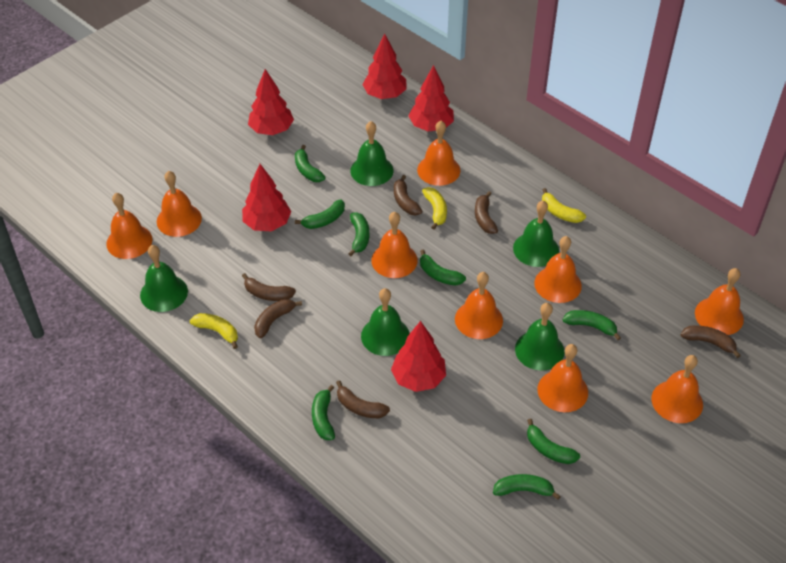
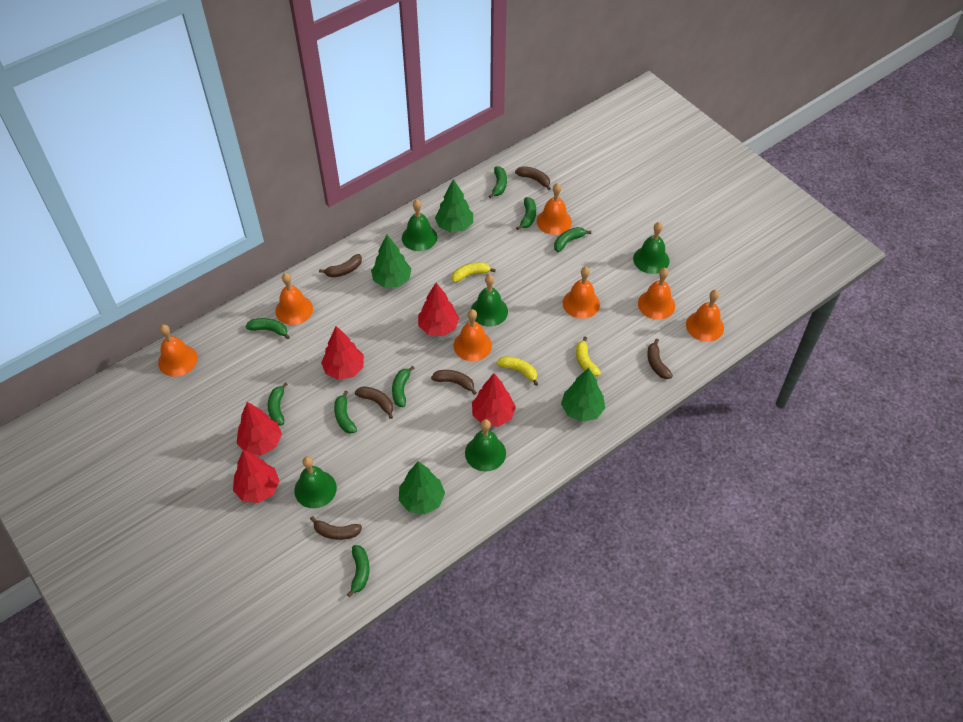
green tree: none = 0 -> [371,235,411,288] [399,461,445,514] [435,179,473,233] [561,368,605,422] = 4
orange bell: [106,193,153,259] [157,171,202,237] [371,212,418,278] [417,121,460,186] [455,272,503,339] [534,236,582,303] [537,344,588,412] [652,355,703,423] [695,268,744,335] = 9 -> [158,325,198,377] [275,273,313,325] [454,309,492,361] [537,183,572,235] [563,267,600,319] [638,268,675,320] [686,290,724,342] = 7

